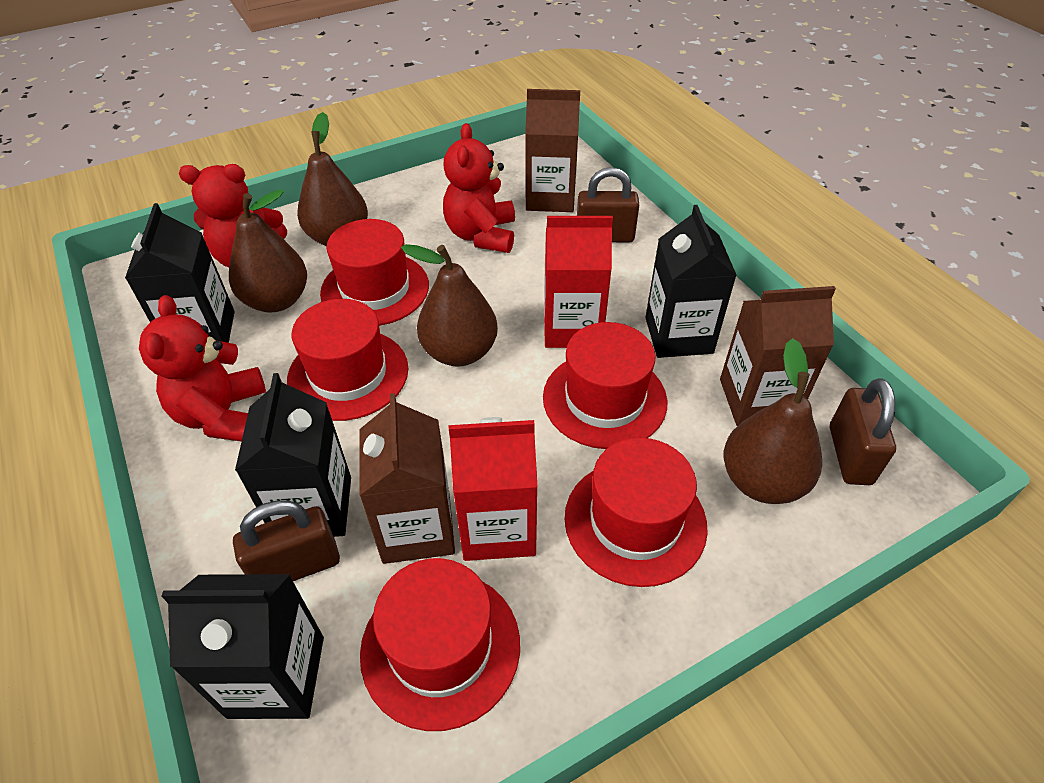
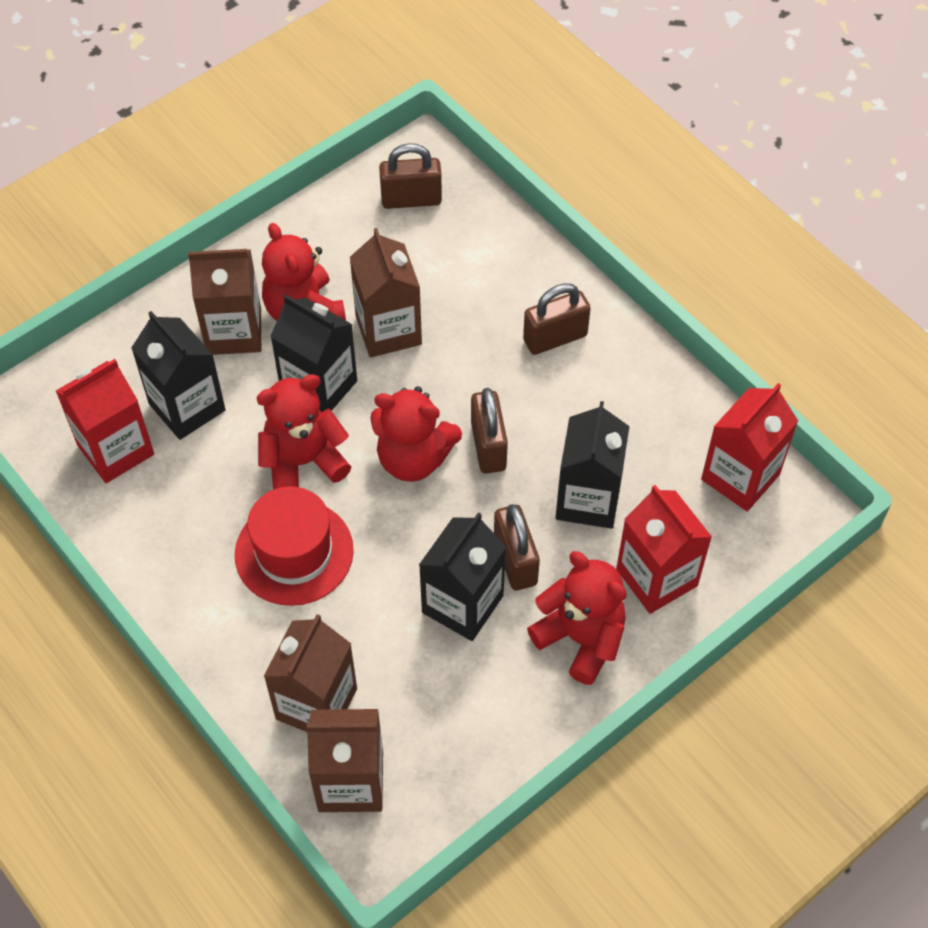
brown carton: [359,393,455,564] [525,89,580,212] [720,286,836,426] = 3 -> [188,249,261,355] [264,614,357,732] [306,709,383,812] [350,228,422,357] = 4
brown padlock: [233,500,340,581] [577,167,639,243] [830,378,896,485] = 3 -> [379,143,442,209] [471,388,508,474] [494,504,540,590] [523,283,591,355] = 4
brown pear: [229,189,307,313] [297,112,368,246] [401,244,498,367] [724,338,822,504] = 4 -> none = 0
red carton: [449,417,538,561] [544,216,613,348] = 2 -> [56,359,154,483] [616,485,712,614] [701,383,798,511] = 3
red hat: [287,299,408,421] [320,219,429,326] [360,558,520,731] [543,322,667,449] [565,438,708,587] = 5 -> [235,486,354,606] = 1
red teddy bear: [139,295,266,441] [179,164,287,267] [443,123,515,253] = 3 -> [256,374,351,490] [262,223,346,321] [370,386,462,482] [527,551,627,685] = 4

